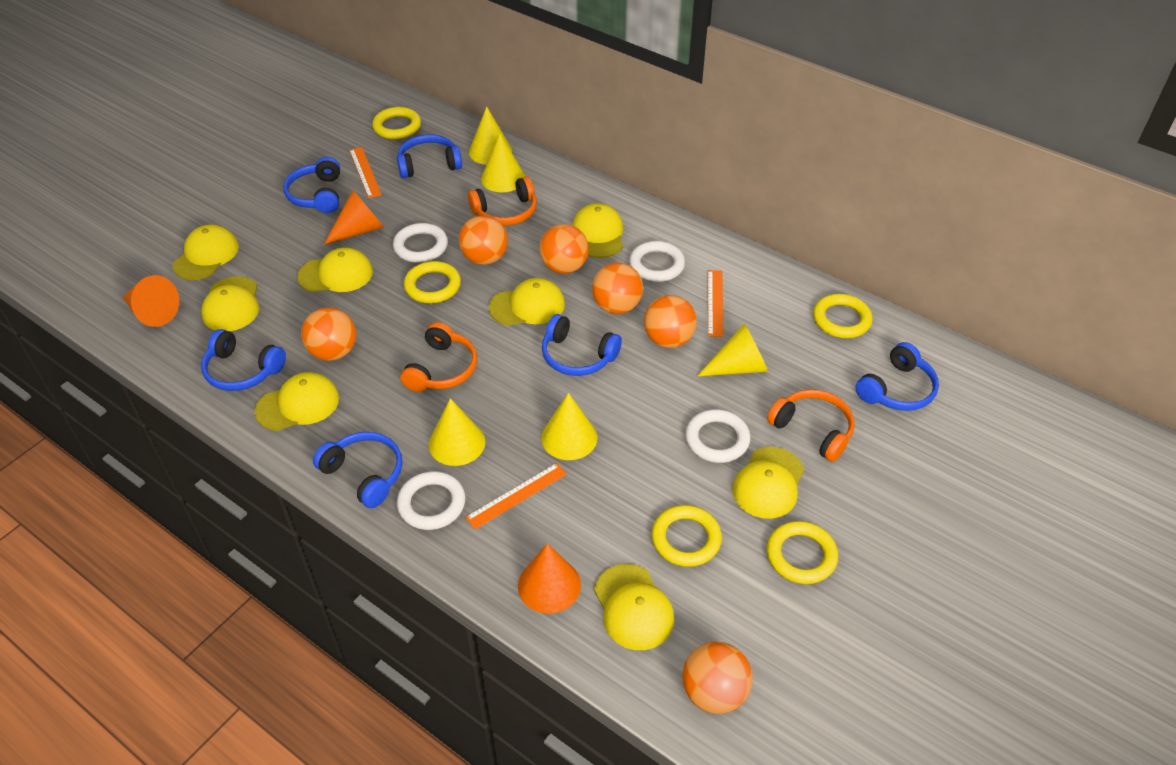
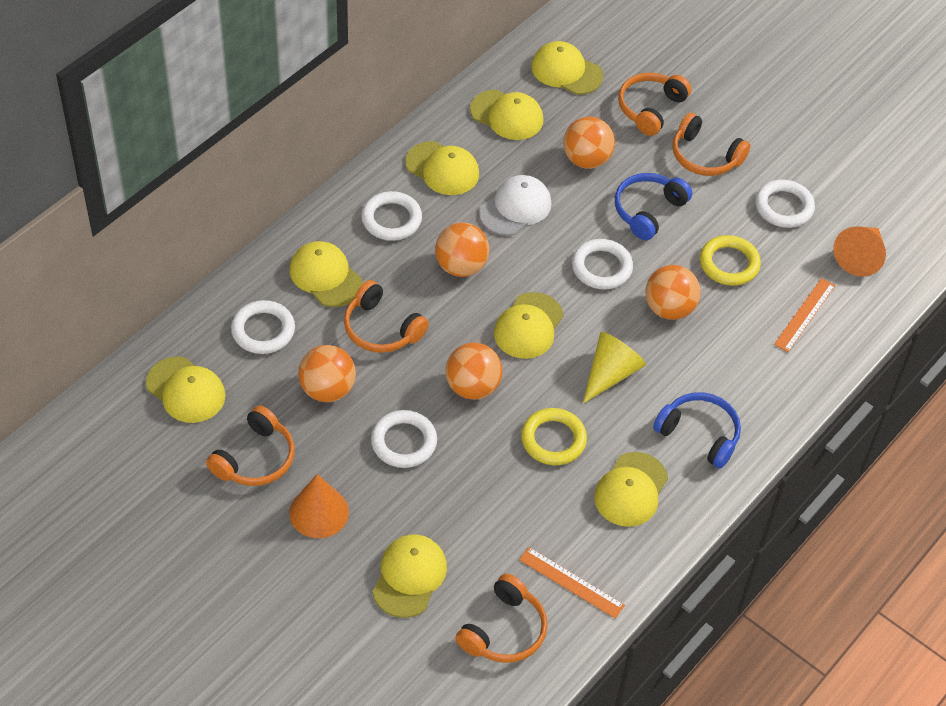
blue headphones: [201,329,286,391] [283,157,340,213] [313,432,403,508] [397,134,462,178] [542,314,622,376] [856,342,939,411] = 6 -> [615,173,692,240] [653,392,741,468] = 2
orange ball: [301,307,356,361] [459,215,508,265] [539,224,589,274] [592,263,643,314] [644,295,697,348] [682,641,753,714] = 6 -> [298,345,356,402] [435,222,489,277] [445,343,502,400] [563,117,615,169] [645,265,700,320] = 5
orange cone: [123,275,179,327] [324,190,384,245] [518,543,581,614] = 3 -> [289,474,349,538] [833,227,886,276] = 2
orange headphones: [400,322,477,392] [468,177,537,226] [767,389,855,462] = 3 -> [206,405,295,486] [344,280,429,353] [455,574,548,663] [618,73,691,136] [672,113,751,176] = 5
orange ruler: [350,147,382,198] [465,463,567,529] [708,270,724,337] = 3 -> [519,547,625,619] [774,278,835,352] = 2
white cap: none = 0 -> [479,175,551,236] = 1
white ring: [393,223,448,263] [397,471,465,530] [629,241,685,282] [685,409,751,463] = 4 -> [231,300,295,354] [361,191,422,241] [371,410,437,468] [572,239,633,290] [755,180,815,228] = 5
yellow cone: [429,398,486,466] [469,106,512,165] [481,133,525,192] [541,393,598,460] [697,324,768,376] = 5 -> [583,332,646,403] = 1
yellow ring: [372,107,421,139] [404,261,461,303] [652,505,722,567] [767,521,838,584] [813,294,873,338] = 5 -> [521,408,587,465] [700,235,761,286] = 2

